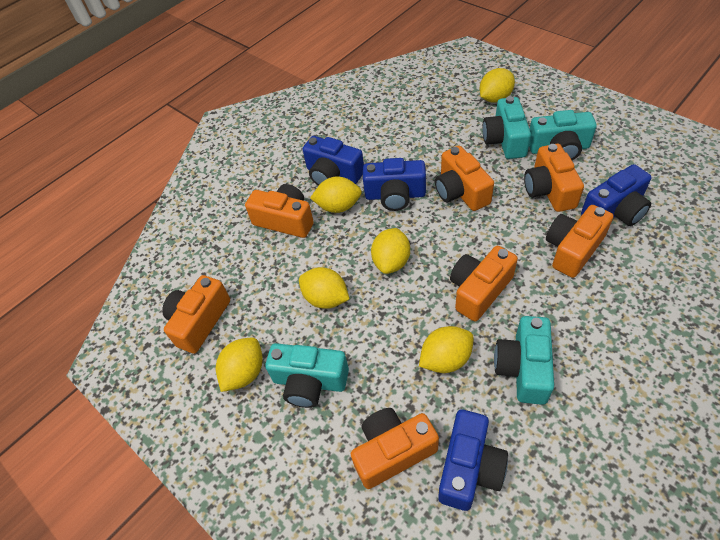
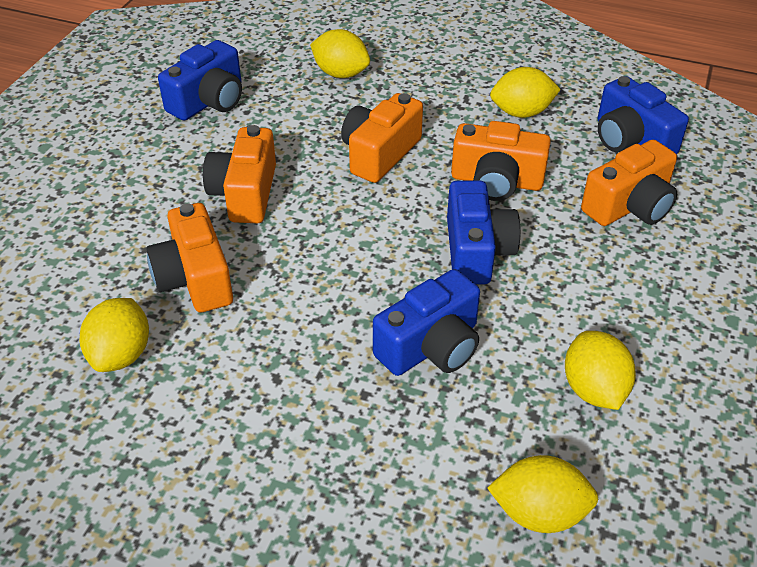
orange camera: [162,275,230,354] [245,184,314,238] [351,408,439,489] [435,146,494,211] [450,246,518,321] [524,144,584,212] [546,205,613,278] = 7 -> [146,203,233,312] [203,125,276,223] [341,93,423,183] [451,121,551,201] [581,140,677,226] = 5
turquoise camera: [265,343,349,408] [482,96,531,159] [494,316,554,405] [529,110,597,160] = 4 -> none = 0
yellow lemon: [216,337,263,392] [299,267,349,309] [310,176,362,213] [371,228,410,274] [419,326,474,373] [479,68,515,103] = 6 -> [80,298,149,372] [310,29,370,78] [487,455,598,533] [490,67,561,118] [565,331,636,410] = 5

